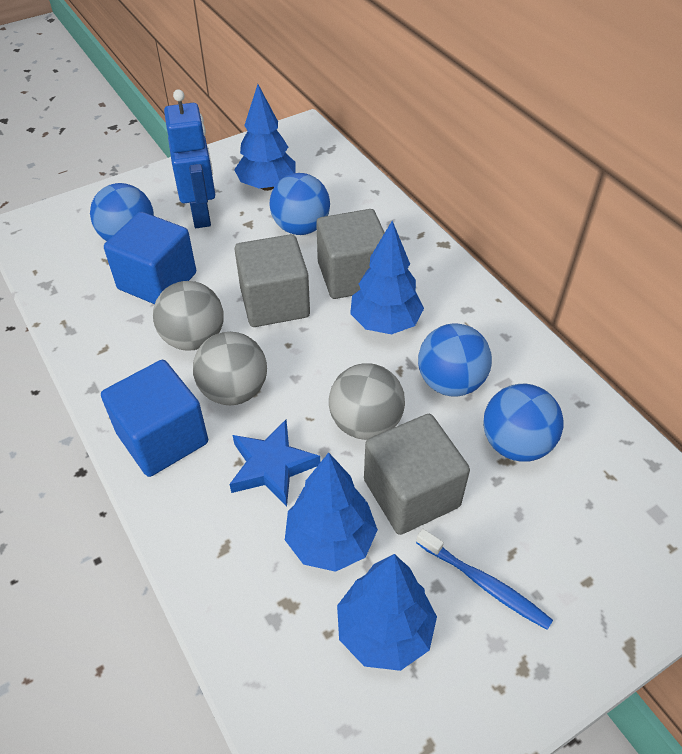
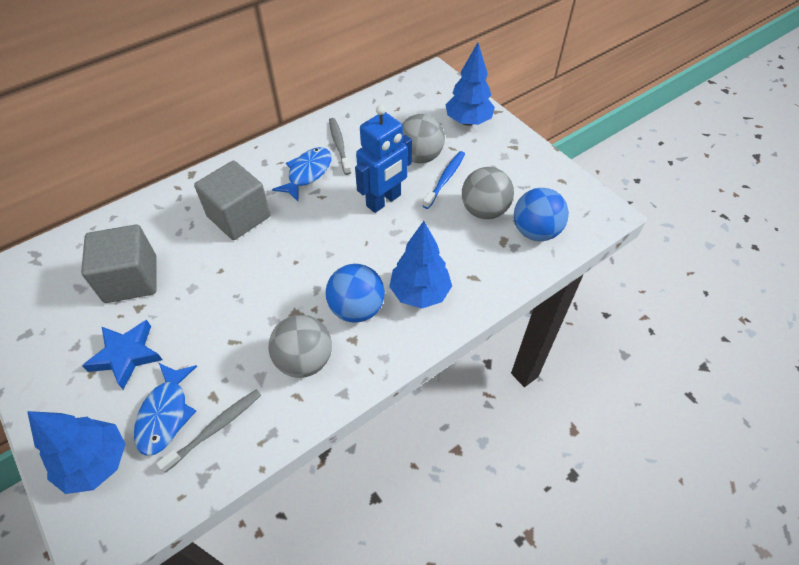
blue ball: [90,183,154,241] [269,173,330,235] [418,324,492,397] [483,384,563,462] = 4 -> [326,264,385,323] [514,188,569,241] = 2
blue cube: [101,360,208,477] [104,212,196,304] = 2 -> none = 0
blue fish: none = 0 -> [134,363,197,456] [272,147,332,201] = 2
blue tree: [234,84,296,191] [285,452,378,572] [337,554,437,671] [350,221,424,334] = 4 -> [27,411,126,494] [389,221,452,309] [445,43,495,126] = 3
grey cube: [235,234,310,327] [316,209,385,299] [364,414,470,535] = 3 -> [81,225,157,303] [194,161,270,240] = 2
grey toothbrush: none = 0 -> [156,390,261,473] [329,118,351,175] = 2

